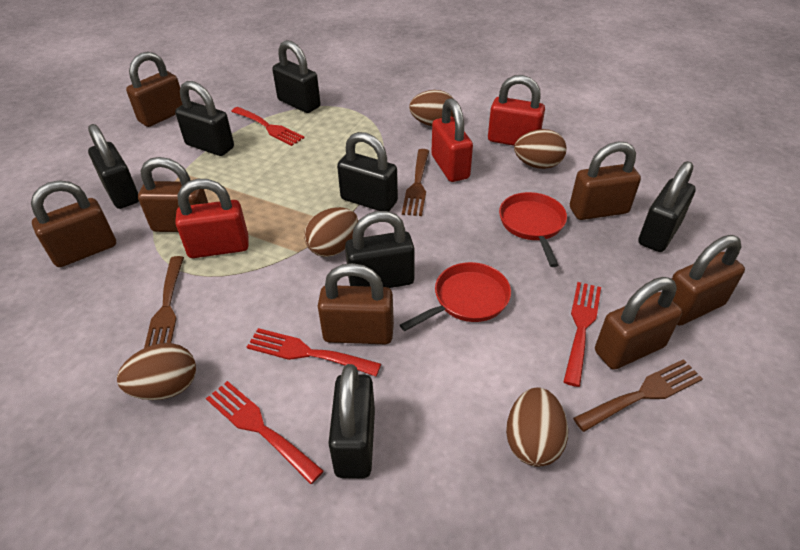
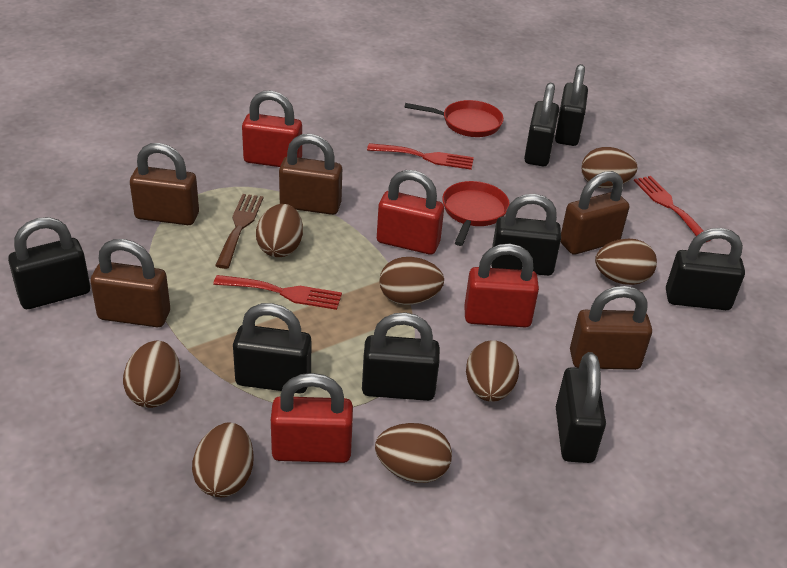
black padlock: [88,124,139,209] [175,81,234,156] [272,40,321,113] [328,364,375,478] [337,132,398,211] [345,211,415,288] [638,161,696,252] = 7 -> [8,217,90,309] [233,303,311,393] [362,312,440,401] [491,194,561,276] [524,83,559,166] [555,64,588,146] [556,352,606,463] [666,228,745,310] = 8
brown egg: [117,343,196,400] [304,207,358,257] [409,90,454,126] [506,387,568,467] [514,129,567,169] = 5 -> [123,341,180,408] [192,423,254,497] [256,204,303,257] [375,423,452,483] [379,257,444,305] [466,340,519,402] [581,147,637,188] [595,239,657,285] = 8
brown fork: [144,256,184,348] [402,149,429,216] [573,359,703,432] = 3 -> [215,194,263,269] = 1
brown padlock: [31,180,116,267] [126,52,182,127] [138,157,208,232] [318,263,394,344] [570,142,641,220] [595,277,682,370] [672,235,745,326] = 7 -> [90,239,170,327] [130,143,199,225] [279,134,342,215] [561,171,629,255] [570,286,652,370] = 5
red fork: [206,381,324,484] [231,107,304,146] [247,328,381,376] [563,282,601,387] = 4 -> [213,275,342,310] [367,143,474,170] [634,176,711,242] = 3
red padlock: [175,179,249,258] [432,98,473,182] [488,75,545,146] = 3 -> [242,90,302,167] [271,373,353,463] [377,170,444,255] [464,244,539,327] = 4

